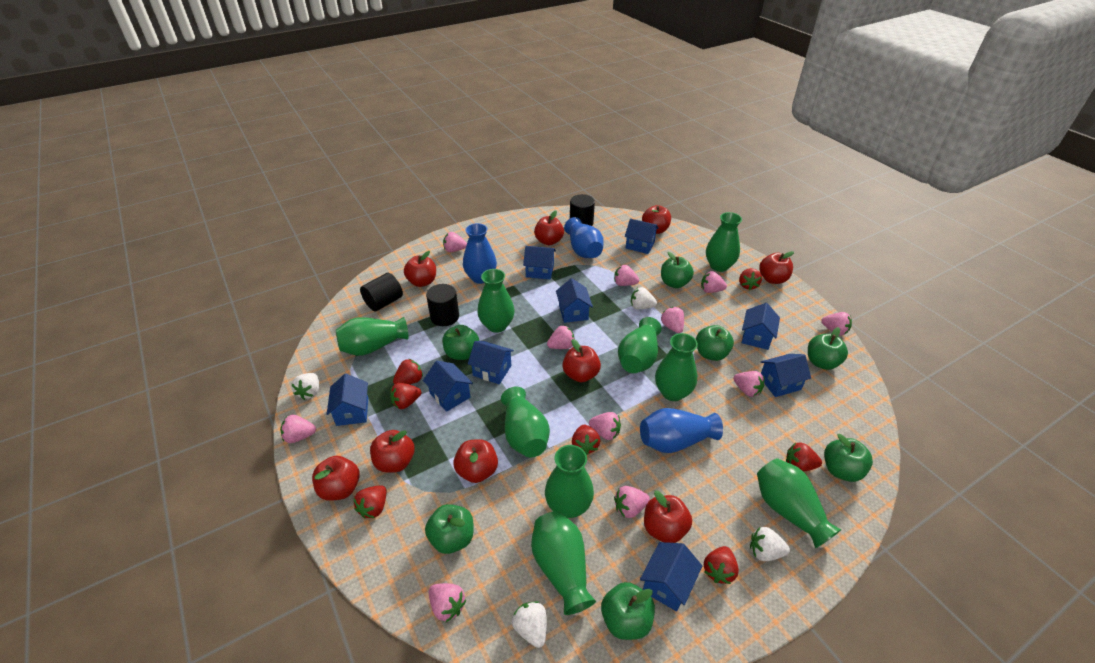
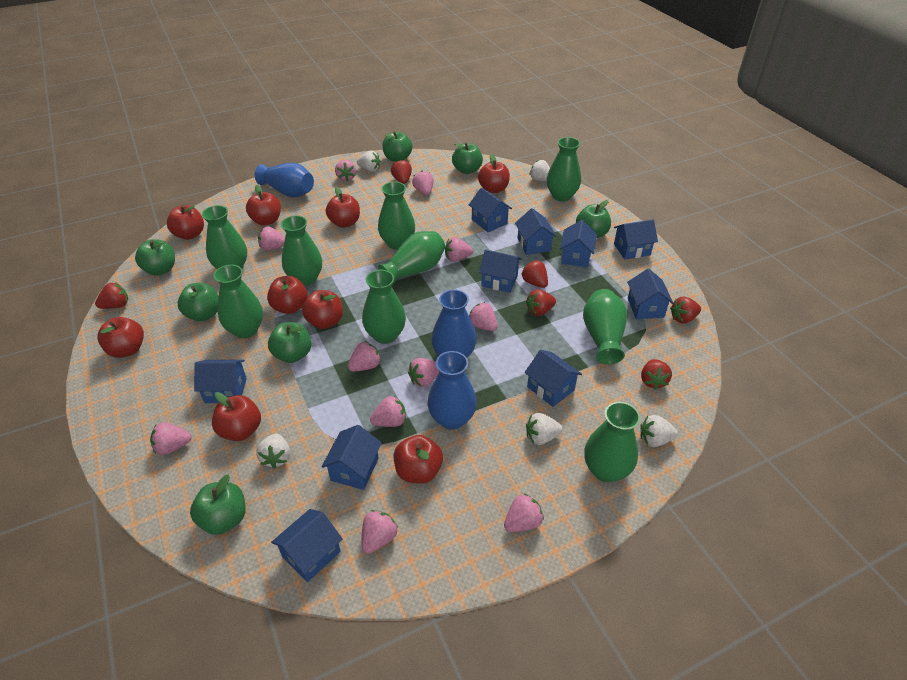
black cylinder: [360,273,403,311] [426,284,459,326] [570,194,595,226] = 3 -> none = 0
blue house: [327,374,368,426] [423,361,473,412] [468,341,514,384] [523,246,556,279] [556,278,593,323] [625,219,659,254] [640,542,702,611] [741,303,780,350] [761,354,811,397] = 9 -> [194,360,247,403] [271,509,343,582] [322,425,382,490] [469,188,512,232] [479,249,522,293] [515,208,557,255] [525,350,582,407] [560,220,597,267] [614,219,658,260] [627,268,673,319] = 10
red strawberry: [354,485,387,518] [390,383,421,409] [393,359,423,384] [572,425,600,455] [704,546,739,584] [739,268,762,290] [786,442,822,472] = 7 -> [95,282,128,309] [391,160,412,184] [521,261,548,288] [526,289,556,316] [641,359,672,389] [670,296,701,324] = 6
white strawberry: [292,373,319,400] [512,601,547,648] [631,287,657,309] [750,527,790,561] = 4 -> [256,433,290,469] [357,151,381,172] [526,413,563,445] [530,160,550,181] [640,415,678,447] = 5

